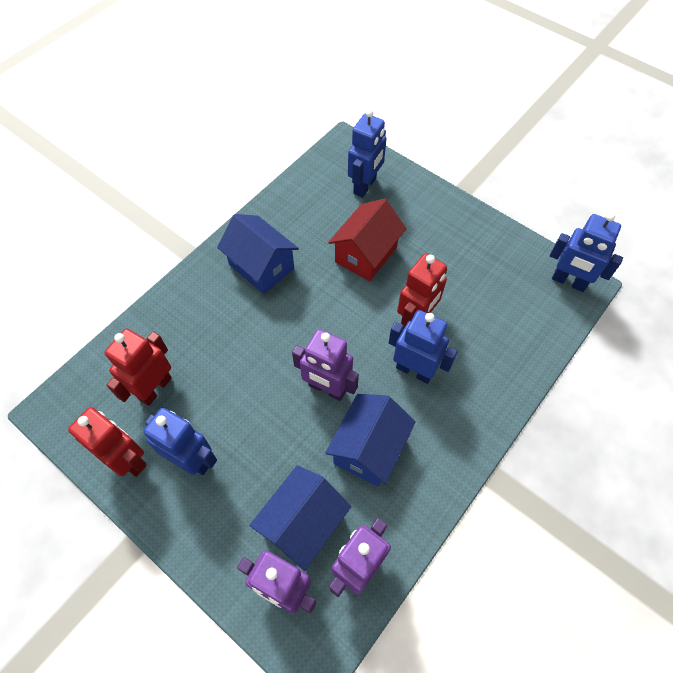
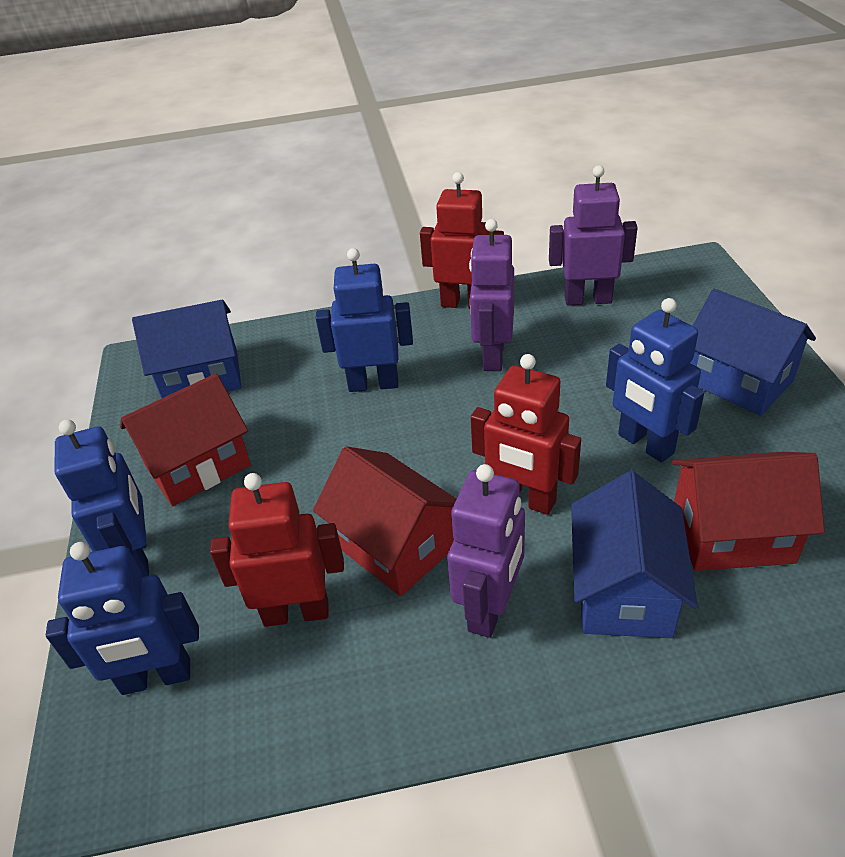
red house: [328,199,407,282] = 1 -> [120,374,251,506] [313,446,456,596] [672,452,825,571] = 3

